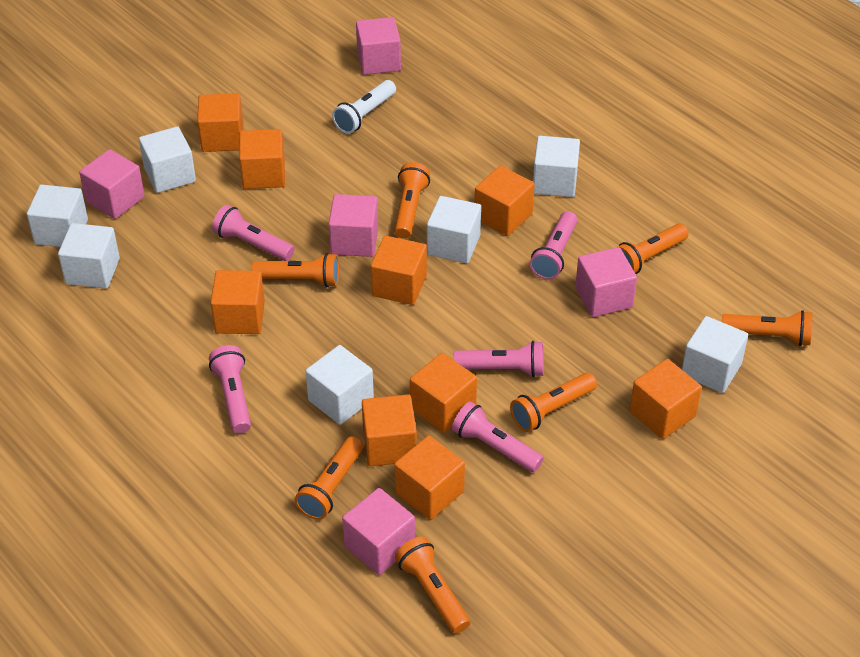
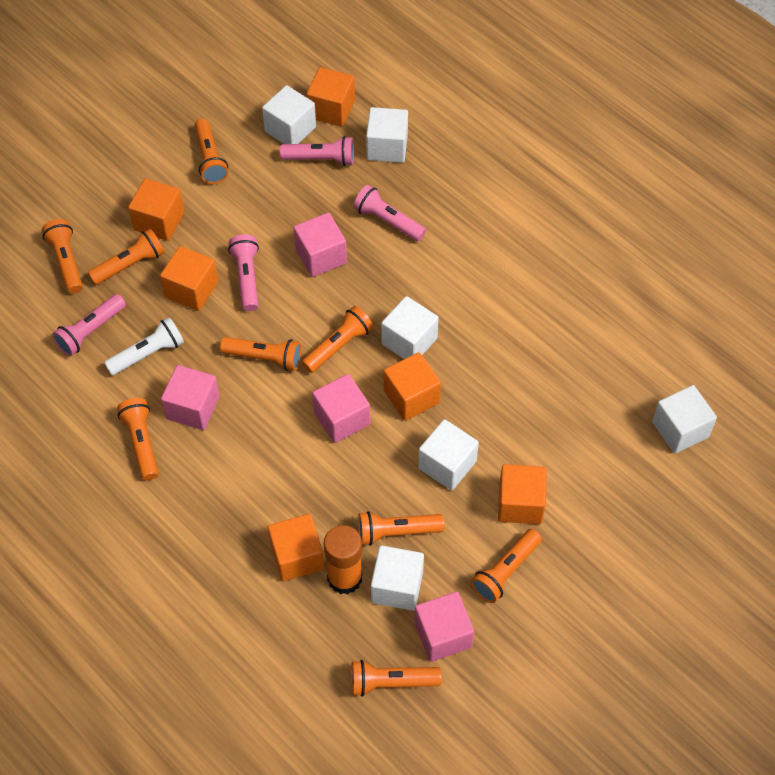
orange cube: [197,93,243,152] [211,270,265,334] [239,129,285,189] [362,395,417,466] [371,236,427,305] [394,435,465,520] [410,353,477,433] [475,165,535,236] [630,359,702,439] = 9 -> [128,178,184,241] [160,246,218,311] [268,514,324,581] [307,67,355,127] [384,352,441,421] [498,464,547,524] = 6
orange flashlight: [251,253,339,287] [295,436,363,520] [394,162,430,239] [395,536,470,634] [510,373,597,432] [618,224,689,274] [722,310,812,346] = 7 -> [42,219,83,294] [88,229,165,285] [117,398,159,480] [194,119,228,184] [220,337,302,371] [302,306,373,373] [351,660,442,697] [358,511,445,546] [471,529,542,603] = 9
orange glue stick: none = 0 -> [324,525,362,595] = 1
pink cube: [79,149,145,219] [329,194,378,257] [342,488,415,575] [356,17,401,75] [575,247,637,317] = 5 -> [161,365,220,430] [293,213,347,277] [312,374,370,443] [414,592,474,662] = 4
pink flashlight: [209,345,251,433] [212,205,294,261] [452,401,544,472] [453,341,544,377] [530,211,577,279] = 5 -> [52,294,126,356] [228,234,259,311] [280,136,354,166] [353,185,426,241] = 4
white cube: [27,185,88,247] [58,223,120,289] [139,126,196,193] [305,345,374,425] [427,196,481,264] [533,136,580,197] [682,316,748,393] = 7 -> [262,85,316,144] [366,107,408,163] [371,545,424,611] [381,296,439,359] [418,419,479,490] [652,385,717,454] = 6

